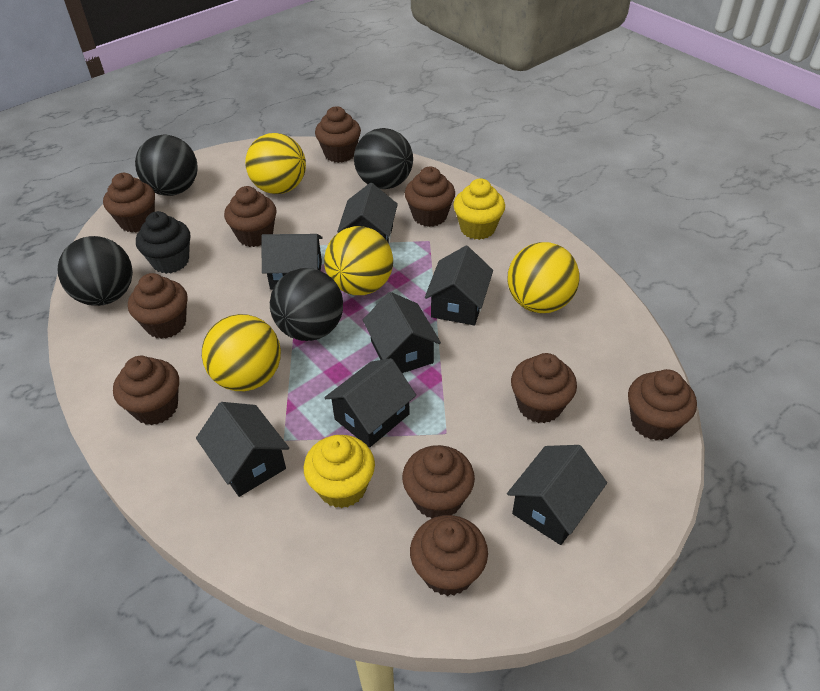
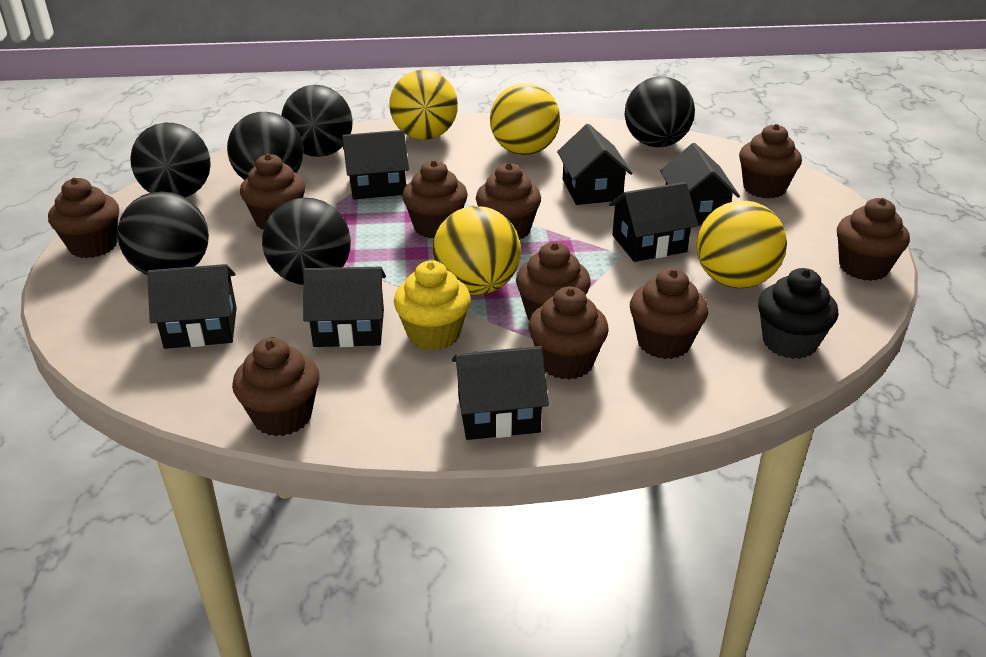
black ball: [58,236,133,306] [135,135,198,196] [270,268,343,341] [354,128,413,189] = 4 -> [117,191,209,275] [130,123,211,197] [227,112,304,180] [262,198,351,285] [281,85,353,157] [625,76,695,147] = 6
yellow cupcake: [304,435,375,508] [453,179,505,240] = 2 -> [394,260,471,351] = 1

